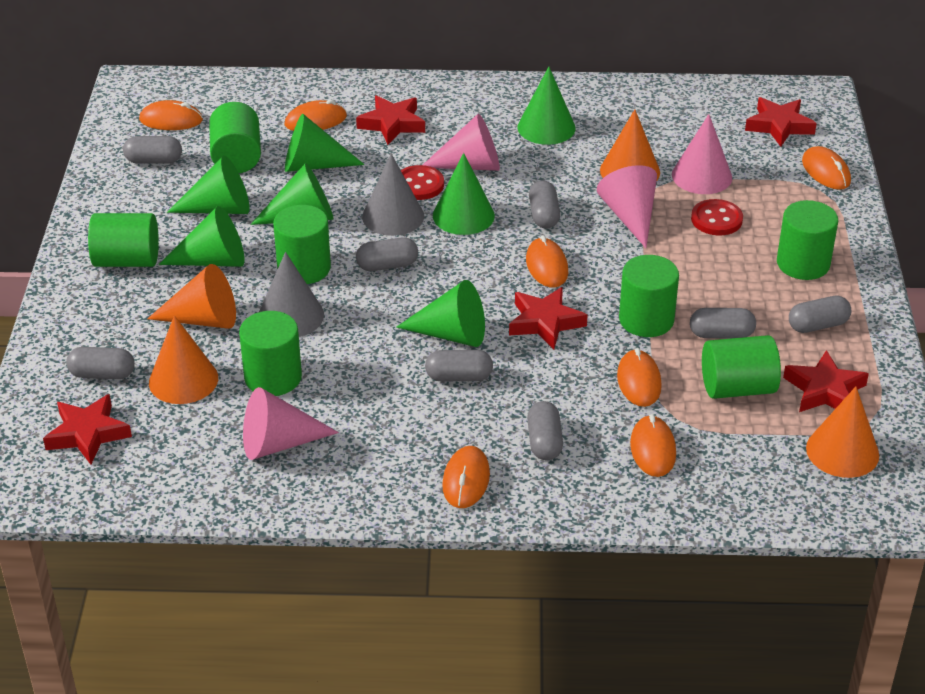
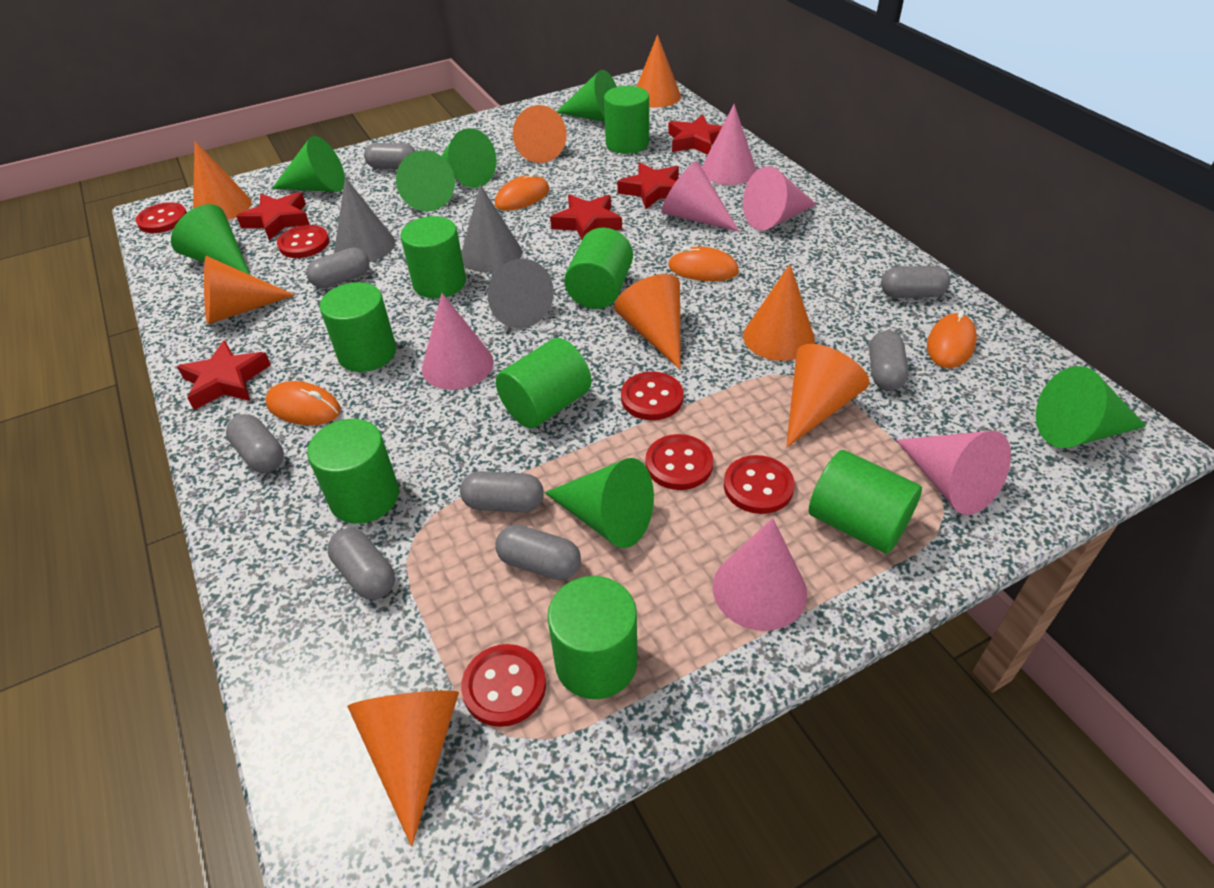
green cylinder: [88,213,159,267] [209,102,261,173] [239,311,302,396] [273,205,331,284] [619,255,679,337] [702,335,781,399] [777,200,838,280] = 7 -> [307,419,399,524] [320,282,396,372] [401,216,466,299] [496,338,592,428] [547,576,637,699] [564,228,633,309] [604,86,649,154] [809,450,922,554] = 8
grey cone: [259,252,324,337] [362,154,424,236] = 2 -> [334,177,395,262] [461,185,522,272] [487,259,554,328] = 3
orange cone: [147,264,236,329] [149,315,218,404] [600,110,660,180] [806,386,879,478] = 4 -> [193,141,252,220] [204,256,295,325] [347,690,459,847] [513,105,567,163] [614,274,681,370] [637,34,681,108] [743,264,815,361] [786,344,869,448] = 8
orange mouse: [139,100,203,130] [285,99,347,131] [442,446,490,508] [526,235,568,288] [617,348,662,407] [630,414,676,477] [802,146,851,190] = 7 -> [266,381,341,425] [495,172,549,211] [668,246,739,281] [927,310,977,368] = 4
pink cone: [243,387,339,460] [423,114,500,171] [597,165,657,248] [672,114,732,194] = 4 -> [422,293,494,390] [661,161,739,232] [702,104,757,185] [713,518,807,631] [743,166,817,230] [896,431,1011,515] = 6
red button: [401,165,444,200] [691,199,743,235] = 2 -> [136,202,187,233] [277,225,329,258] [461,644,546,727] [621,372,684,420] [646,434,713,490] [724,455,795,514] = 6

